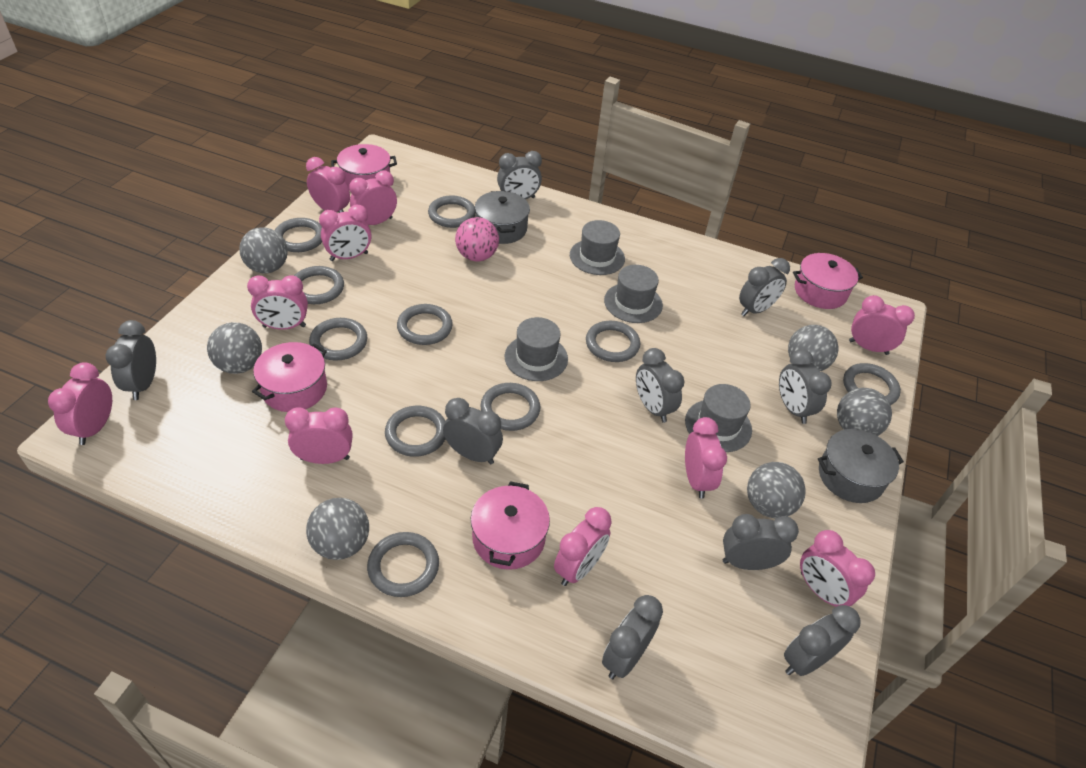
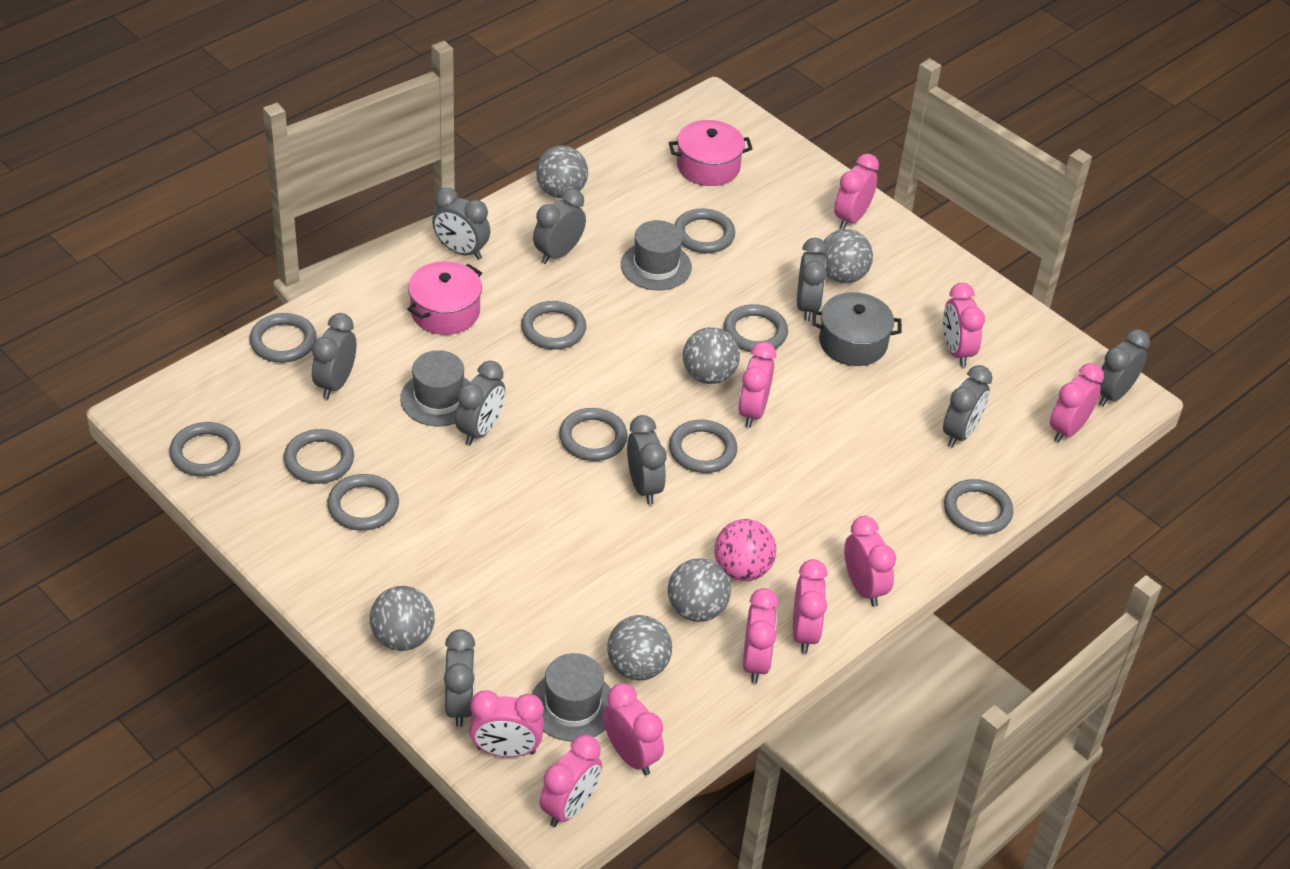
grey hat: [505,317,568,381] [570,220,625,275] [604,265,663,323] [685,384,752,452] = 4 -> [400,350,470,426] [532,653,611,742] [621,220,692,290] = 3
grey pot: [475,191,530,244] [818,429,904,503] = 2 -> [812,292,902,366] = 1
pink pot: [252,342,327,412] [331,144,397,190] [471,481,550,570] [793,253,863,309] = 4 -> [407,261,482,335] [669,120,752,186] = 2

